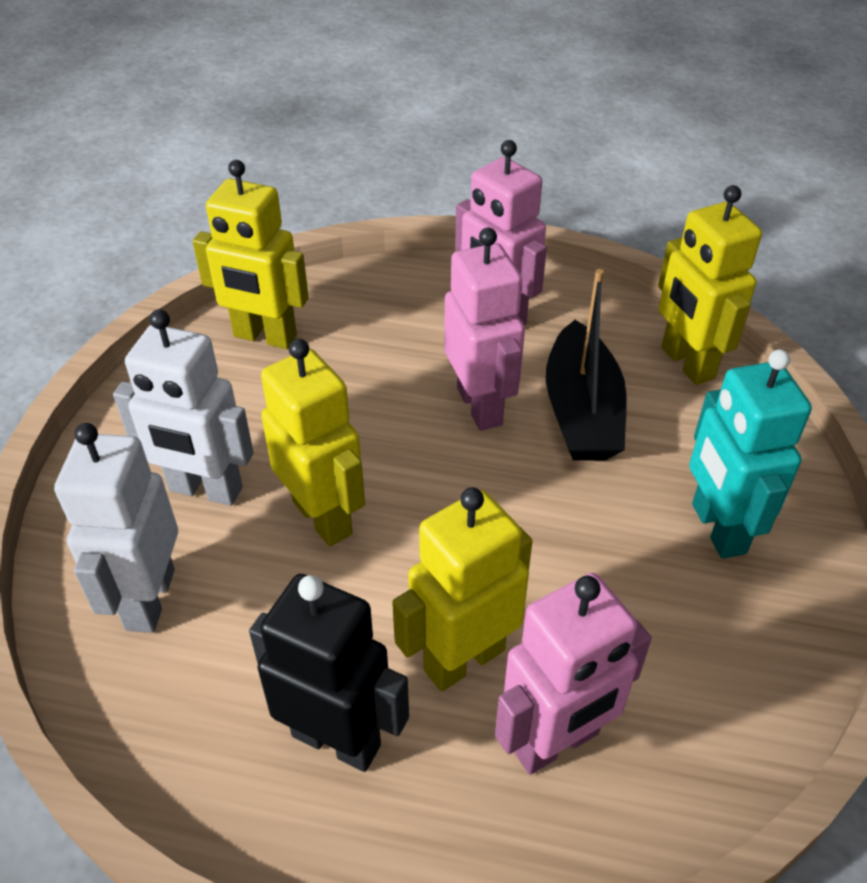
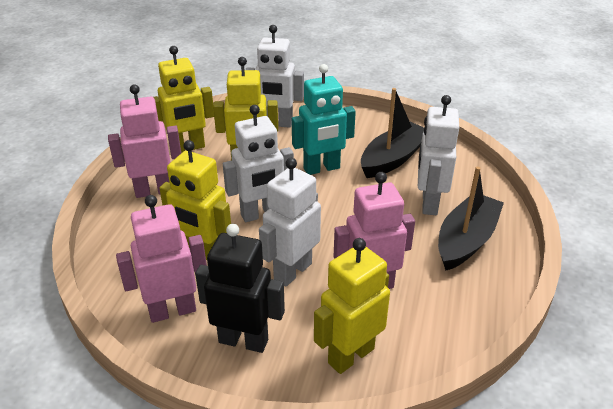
black boat: [546,269,627,461] = 1 -> [361,88,424,178] [438,166,504,271] = 2
white robot: [54,423,178,633] [113,309,254,506] = 2 -> [223,105,294,222] [245,25,304,128] [259,158,321,287] [418,95,459,215] = 4

